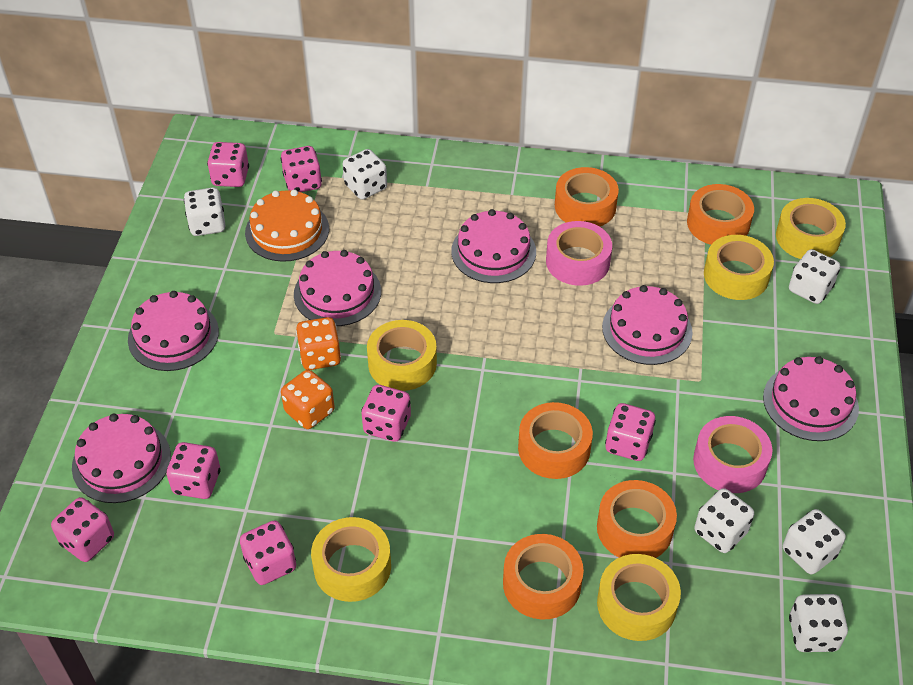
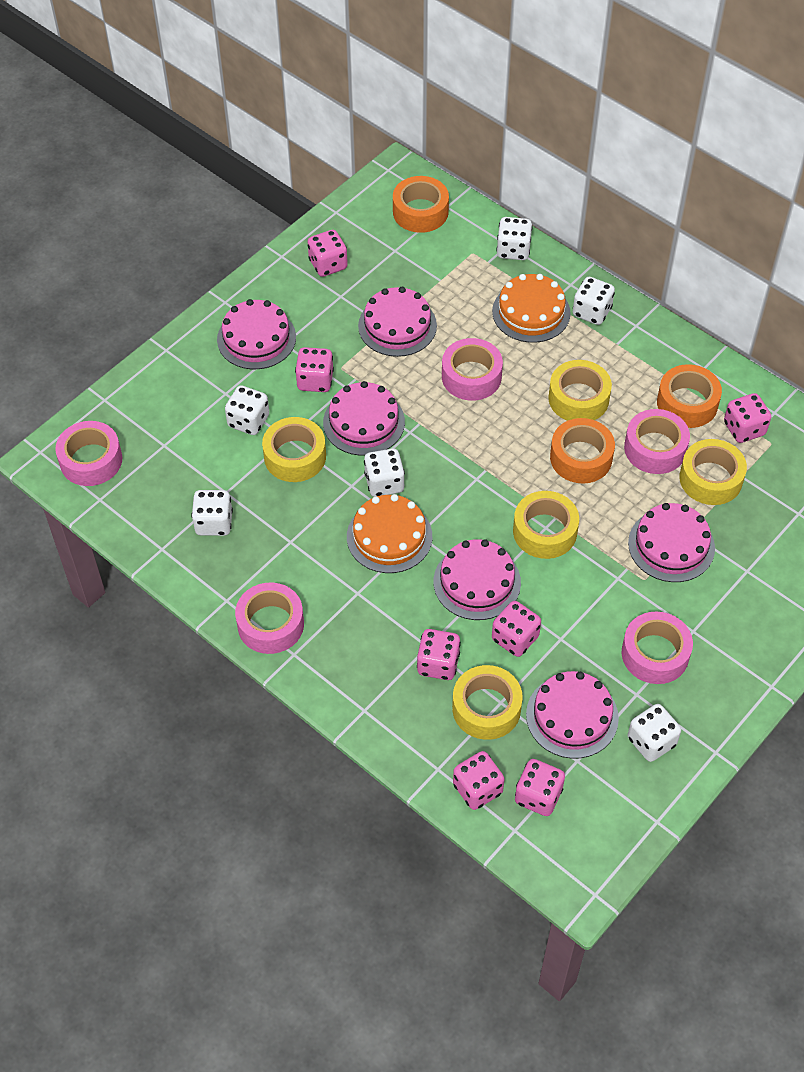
orange cake: [245,190,329,262] = 1 -> [347,494,432,573] [492,274,571,343] = 2
orange dice: [281,370,335,429] [296,317,341,370] = 2 -> none = 0
orange tape: [503,534,584,619] [518,402,593,479] [555,167,619,227] [597,480,677,558] [687,184,754,245] = 5 -> [393,176,449,233] [550,418,615,483] [657,364,722,428] = 3
pink tape: [546,221,612,286] [693,416,772,493] = 2 -> [55,421,122,486] [235,583,304,654] [442,338,503,401] [622,612,693,684] [624,409,690,474] = 5

